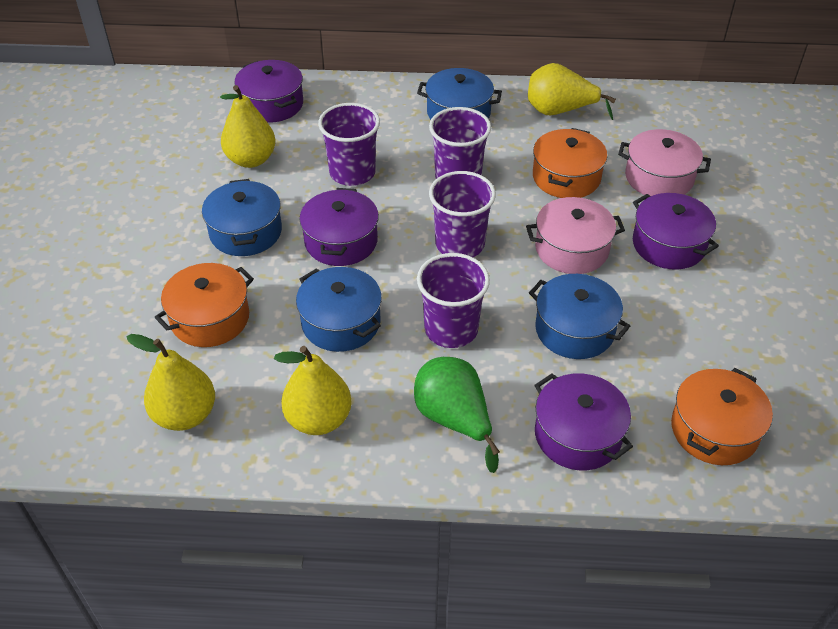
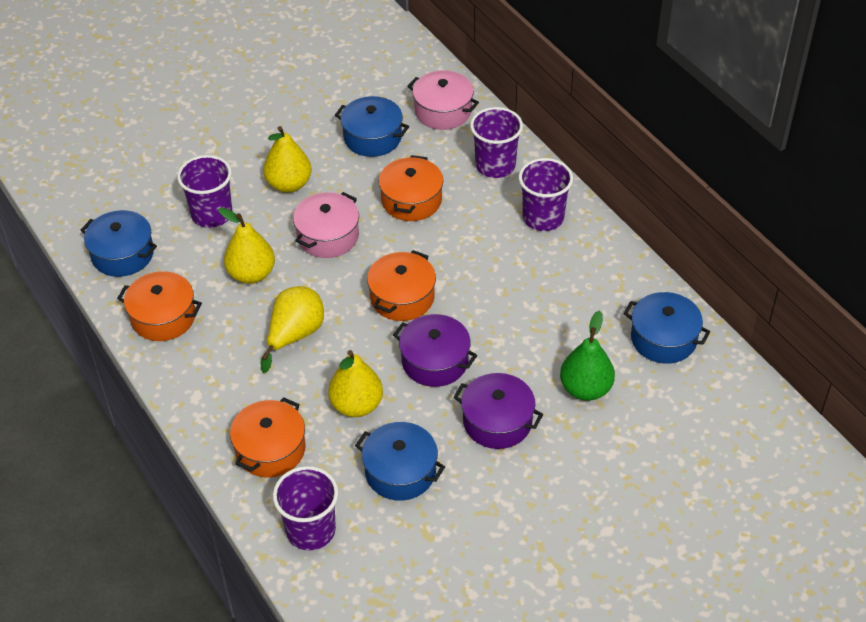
orange pot: [155,263,254,347] [533,128,607,198] [671,368,773,465] = 3 -> [117,271,202,341] [230,397,306,477] [367,250,436,321] [379,155,443,221] = 4
purple pot: [235,60,303,123] [299,188,379,266] [535,373,633,470] [633,193,719,270] = 4 -> [393,314,477,387] [454,373,543,449] = 2

